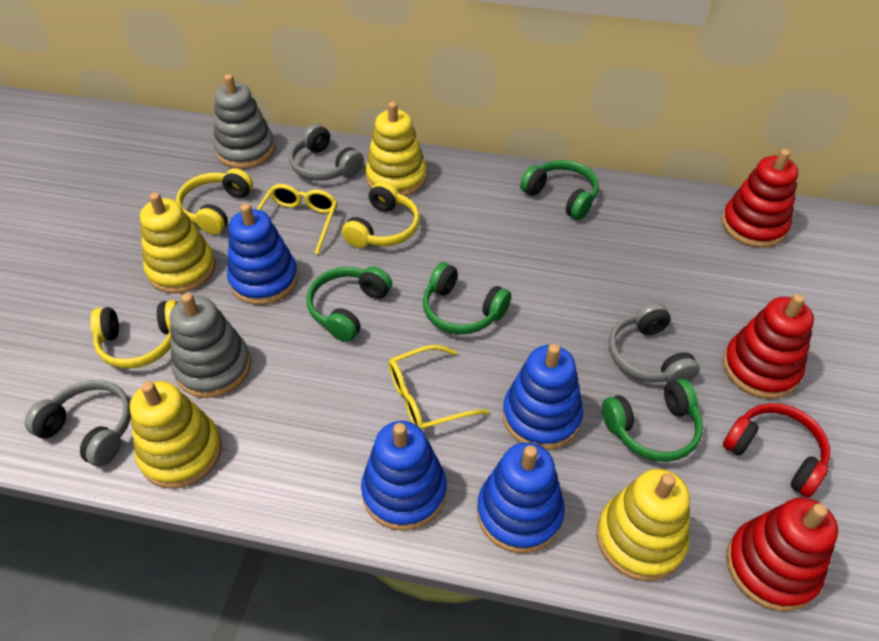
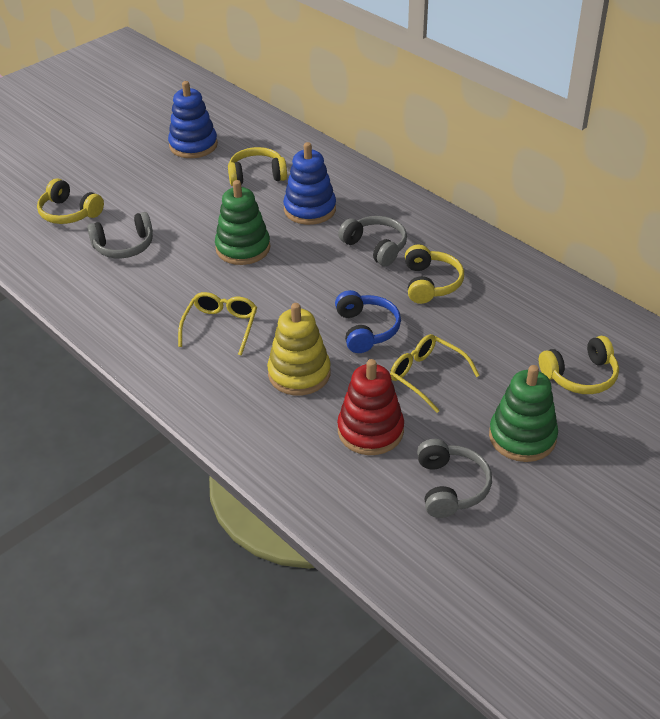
blue headphones: none = 0 -> [335,290,401,353] = 1
blue stacking toy: [227,203,298,305] [361,421,447,531] [477,442,565,553] [503,344,583,450] = 4 -> [168,81,218,158] [283,142,336,225] = 2
green headphones: [307,266,392,342] [423,262,511,334] [520,160,599,220] [602,379,703,462] = 4 -> none = 0
green stacking toy: none = 0 -> [215,180,270,265] [489,365,558,462] = 2
grey stacking toy: [170,293,251,398] [214,74,275,168] = 2 -> none = 0
red headphones: [723,403,830,498] = 1 -> none = 0
red stacking toy: [722,149,798,248] [723,294,814,399] [726,498,838,612] = 3 -> [337,359,404,455] = 1
yellow headphones: [90,300,178,368] [176,168,253,235] [342,182,420,248] = 3 -> [37,178,104,224] [228,147,287,186] [405,244,464,304] [539,336,619,394] = 4
yellow stacking toy: [130,381,222,489] [140,192,216,294] [366,102,427,196] [597,469,690,581] = 4 -> [267,303,331,395] = 1

